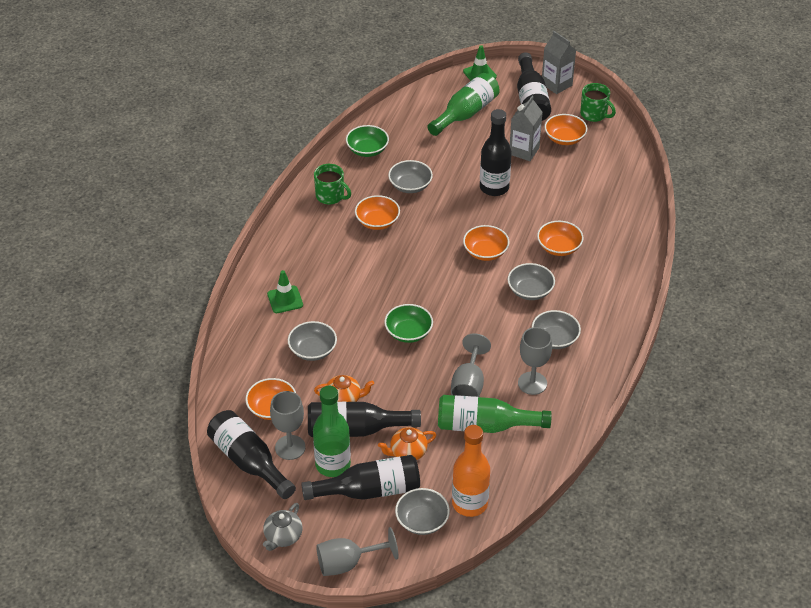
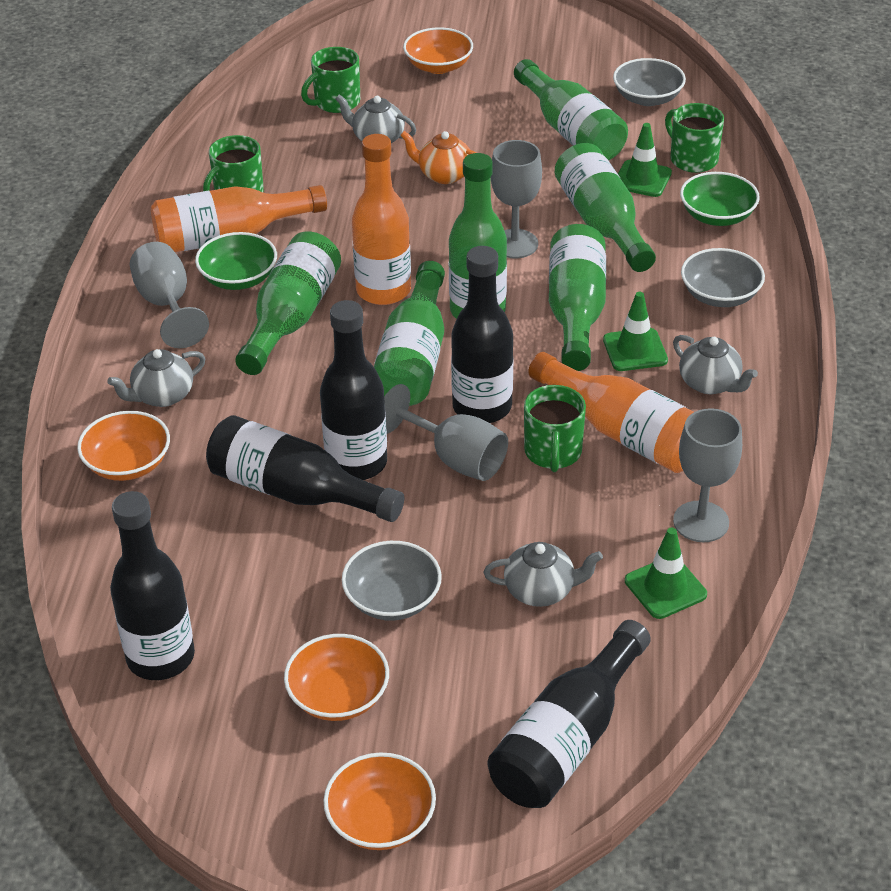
green bottle: [313,386,351,477] [427,73,500,136] [438,395,552,433] = 3 -> [235,231,341,375] [374,261,445,406] [449,153,507,319] [514,59,628,161] [549,224,606,371] [555,143,656,272] = 6
green mug: [314,164,351,205] [580,83,616,122] = 2 -> [203,135,264,192] [301,47,360,113] [524,385,586,472] [665,103,724,173] = 4
green traffic cone: [267,270,303,313] [463,45,497,81] = 2 -> [603,292,668,371] [618,123,672,197] [625,528,707,619] = 3
grey bowl: [288,321,337,361] [388,160,433,193] [395,488,450,535] [508,263,555,300] [532,310,581,349] = 5 -> [342,541,442,621] [613,58,686,106] [681,248,765,307] = 3
grey carton: [510,96,543,161] [542,31,576,94] = 2 -> none = 0
grey teapot: [263,503,303,551] = 1 -> [107,349,206,407] [335,95,416,143] [484,542,603,607] [673,335,758,394] = 4
orange bottle: [452,425,490,517] = 1 -> [151,185,327,252] [352,134,411,305] [528,352,694,473] = 3
orange bowl: [245,378,296,420] [355,195,400,230] [463,225,509,261] [537,221,583,256] [544,114,587,145] = 5 -> [77,411,170,481] [284,634,389,721] [323,752,436,850] [403,27,473,74] = 4
orange teapot: [314,375,374,402] [378,427,436,460] = 2 -> [400,131,476,184] = 1

